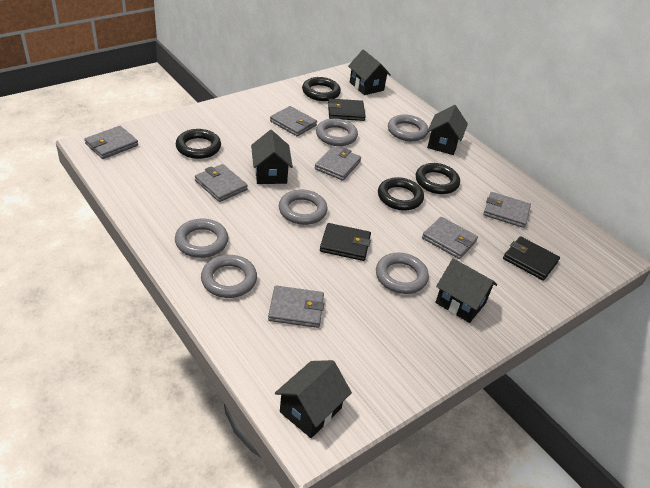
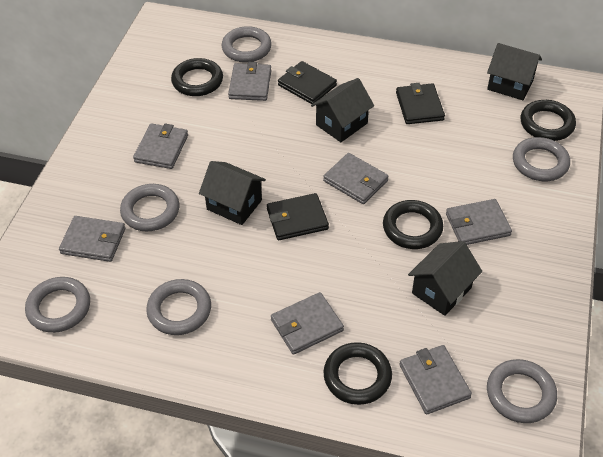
black house: [251,130,293,184] [275,360,352,438] [348,50,391,95] [427,105,468,155] [435,258,498,323] = 5 -> [199,161,266,225] [311,78,374,142] [408,241,482,316] [487,43,542,100] = 4

